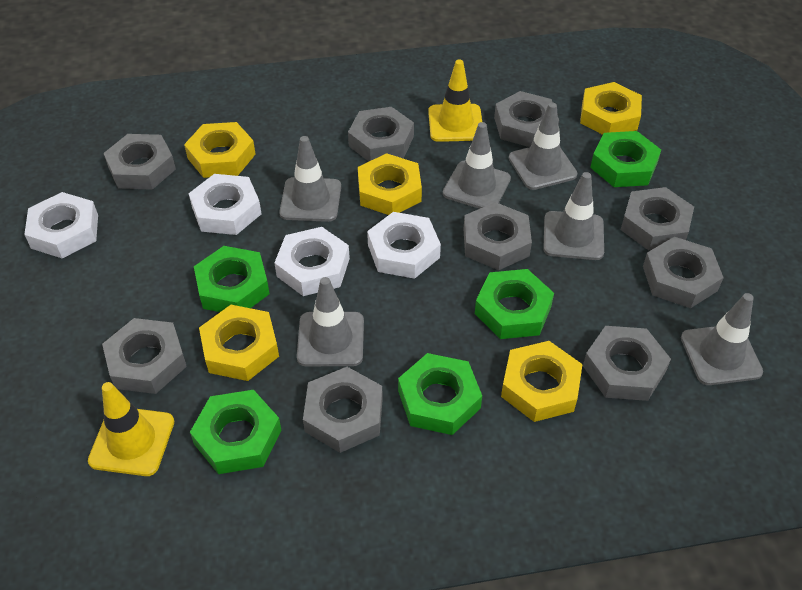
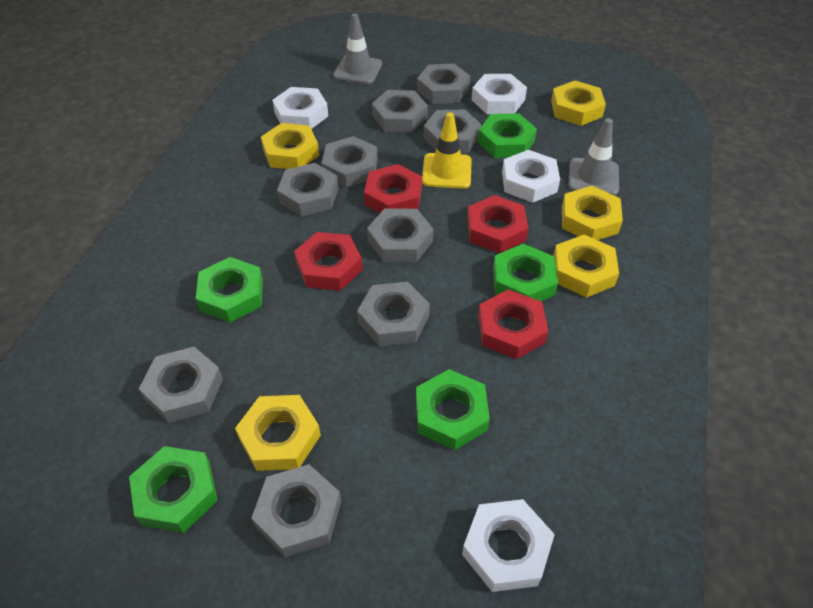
grey traffic cone: [279,136,341,222] [297,277,364,366] [443,122,511,209] [509,102,577,190] [543,172,604,260] [681,293,763,385] = 6 -> [333,13,382,84] [569,118,619,195] = 2
red nut: none = 0 -> [294,232,362,291] [364,164,422,213] [467,195,528,253] [478,289,549,359] = 4
yellow traffic cone: [88,382,174,476] [428,59,482,142] = 2 -> [422,112,472,189] = 1

